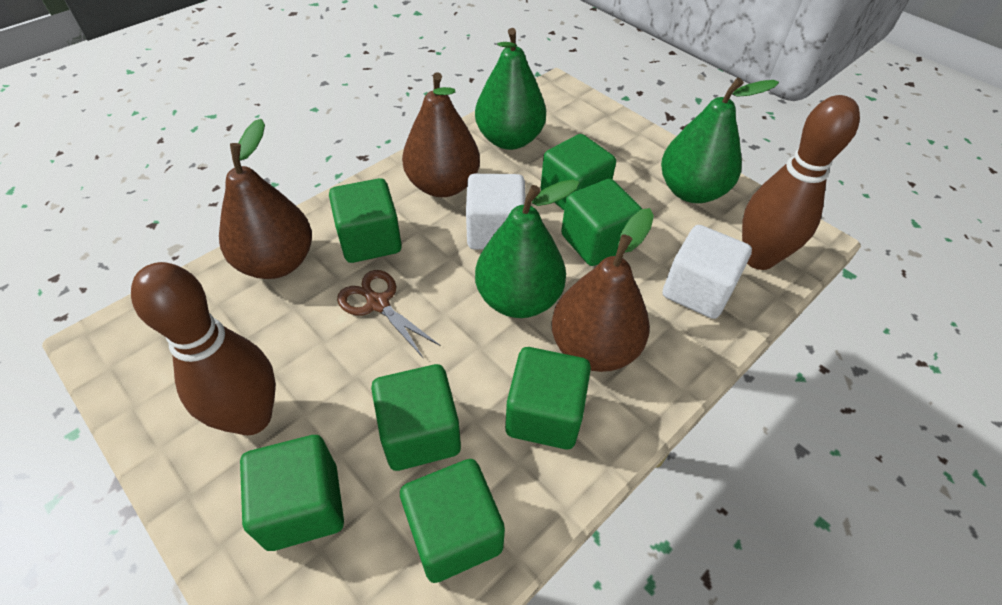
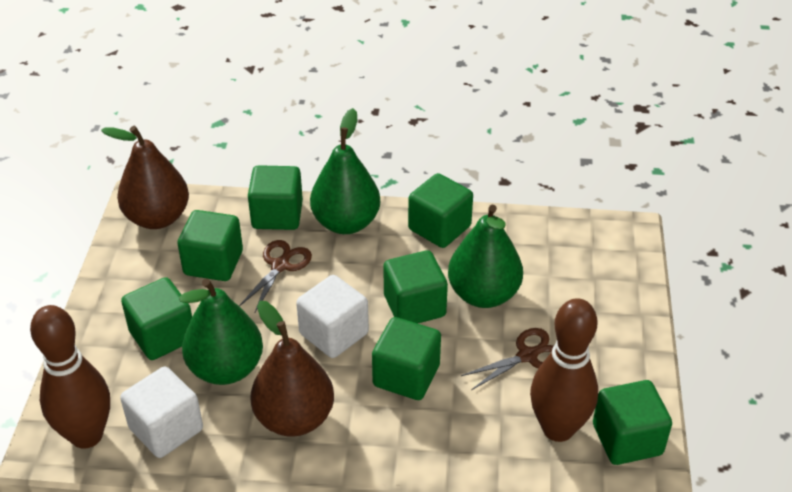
brown pear: [219,119,312,279] [402,73,480,197] [551,208,654,372] = 3 -> [101,126,189,229] [251,301,334,437] = 2
brown scissors: [337,270,441,359] = 1 -> [239,240,312,314] [461,328,553,390] = 2

